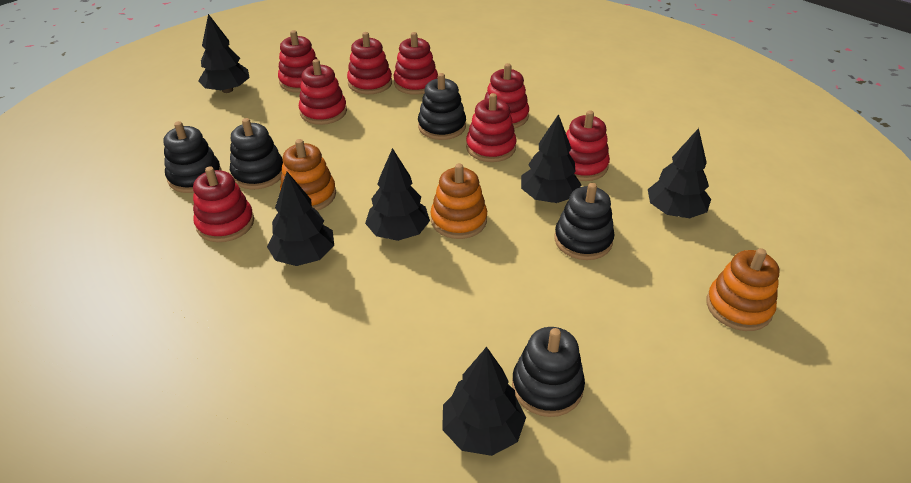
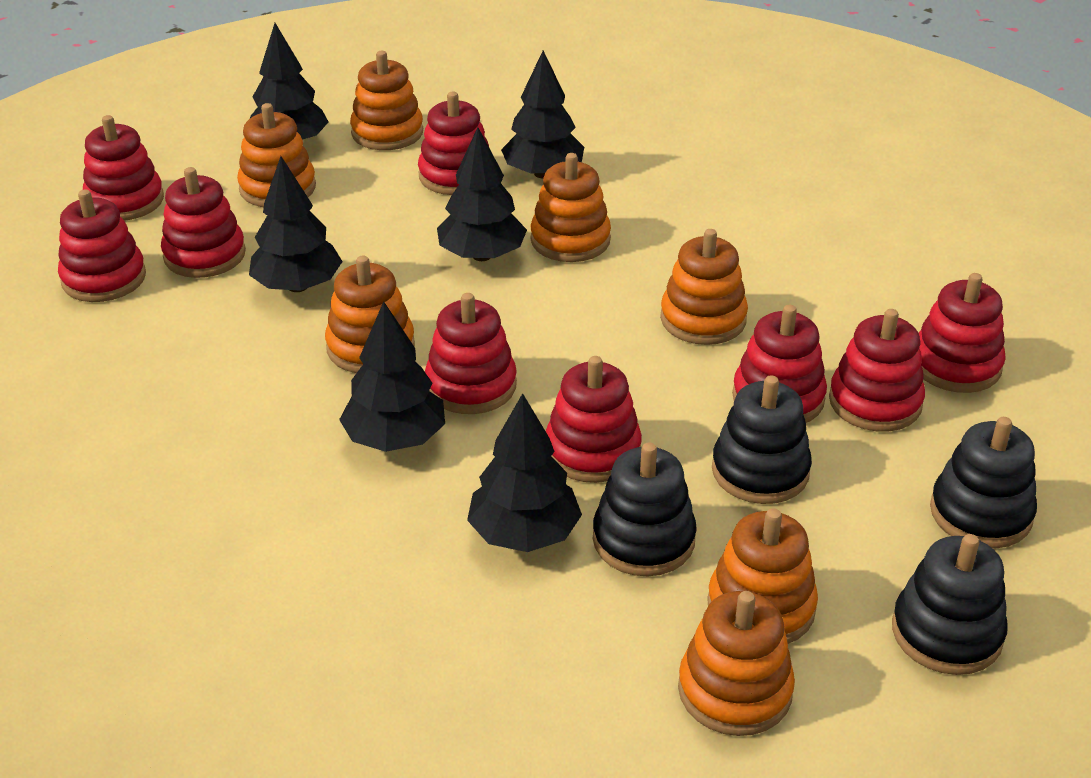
black stacking toy: [164,121,222,193] [230,118,283,189] [418,73,466,140] [512,327,585,417] [554,183,615,260] = 5 -> [593,443,697,576] [712,375,812,504] [892,534,1008,675] [930,417,1037,548] = 4
orange stacking toy: [280,139,336,210] [430,163,487,239] [706,248,780,331] = 3 -> [237,103,316,207] [325,256,415,373] [350,51,423,150] [530,153,611,262] [660,229,748,345] [678,591,795,736] [707,508,818,644] = 7
red stacking toy: [193,166,254,242] [278,30,317,93] [299,59,347,125] [347,32,392,94] [393,32,438,95] [466,93,517,162] [485,63,529,128] [566,110,610,181] = 8 -> [58,190,146,302] [83,115,164,221] [161,167,246,278] [418,91,489,195] [425,293,517,414] [546,356,642,483] [732,305,827,423] [829,309,925,432] [919,273,1006,393] = 9

